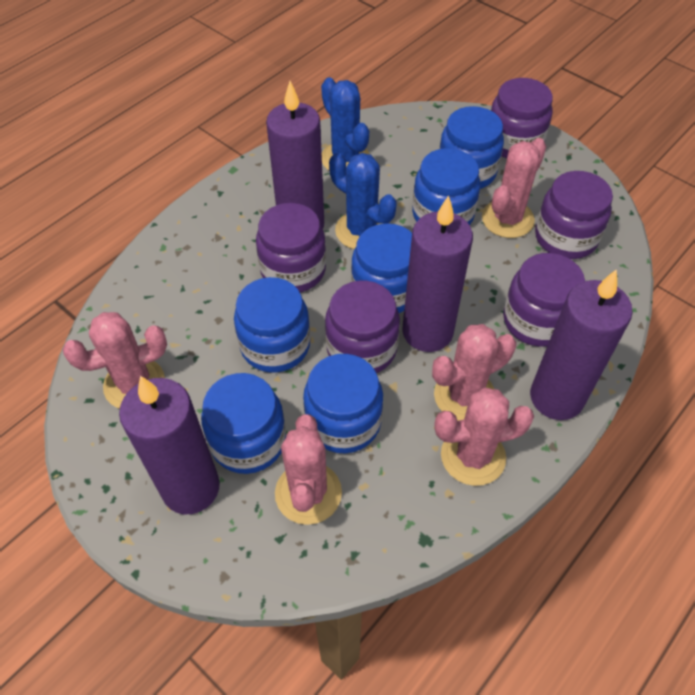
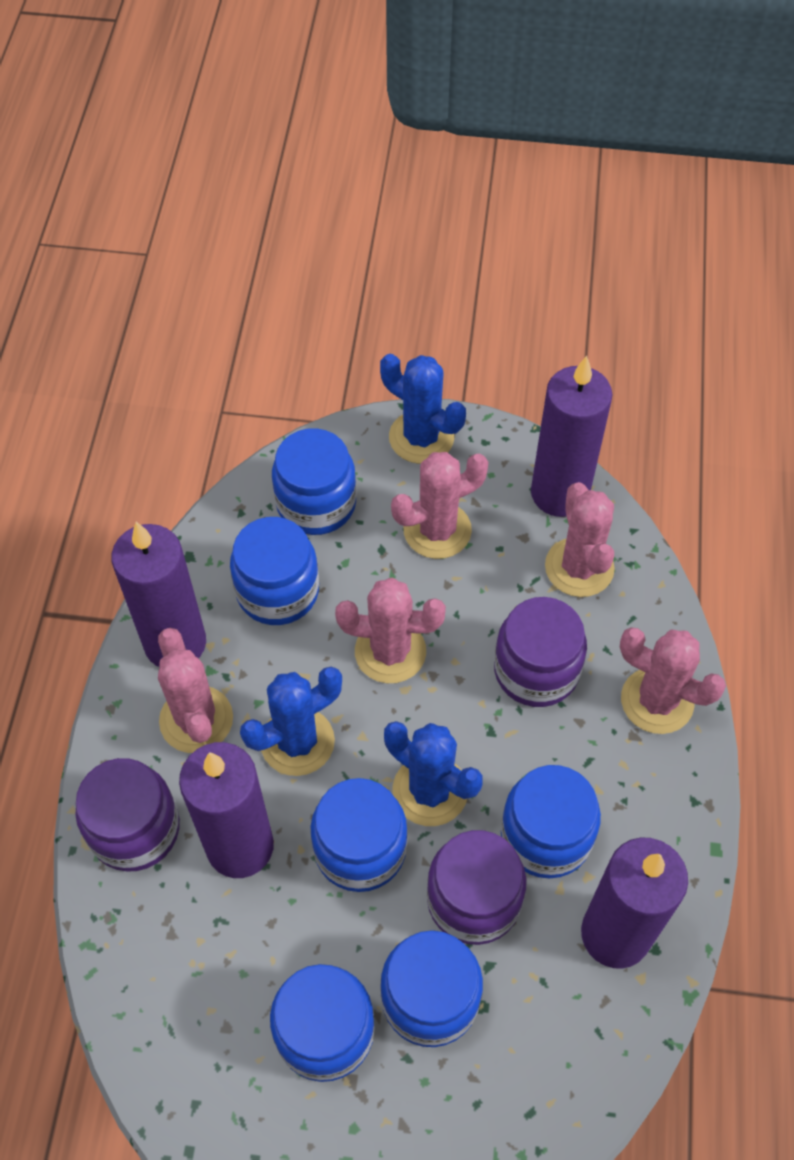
blue cactus: [321,78,369,171] [329,153,397,249] = 2 -> [240,667,342,776] [380,354,466,464] [384,721,483,826] = 3
purple jar: [256,203,326,292] [325,281,400,373] [491,78,553,158] [503,253,585,347] [535,171,613,259] = 5 -> [75,758,180,872] [427,830,526,945] [494,597,587,707] = 3

